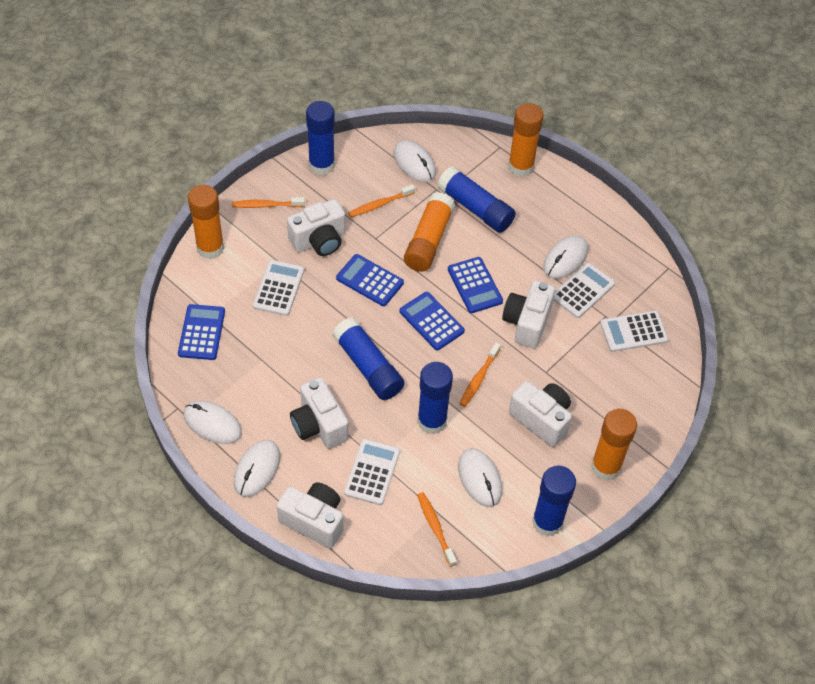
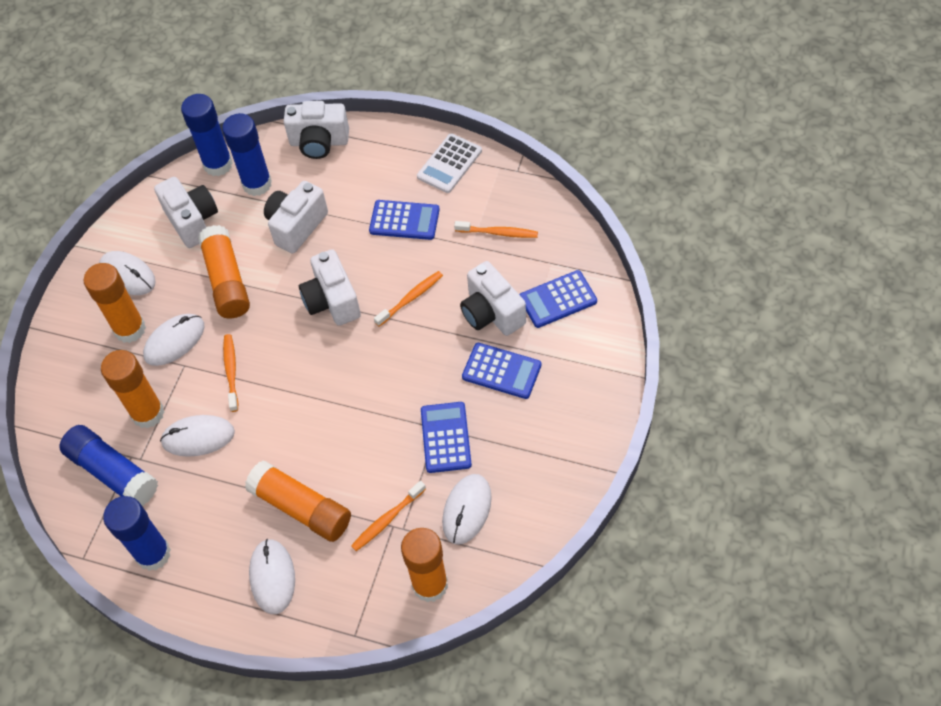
blue glue stick: [306,101,335,175] [333,317,404,400] [417,362,453,434] [437,166,516,233] [532,466,576,537] = 5 -> [59,425,158,506] [103,496,171,571] [181,94,233,176] [222,113,272,196] = 4
orange glue stick: [188,185,224,259] [404,192,455,272] [508,103,544,177] [591,409,637,480] = 4 -> [84,263,146,343] [101,350,164,429] [198,225,250,318] [245,460,351,542] [401,528,448,602] = 5
white calculator: [253,260,304,316] [344,439,400,505] [553,263,615,318] [600,311,668,352] = 4 -> [417,133,482,193] = 1

